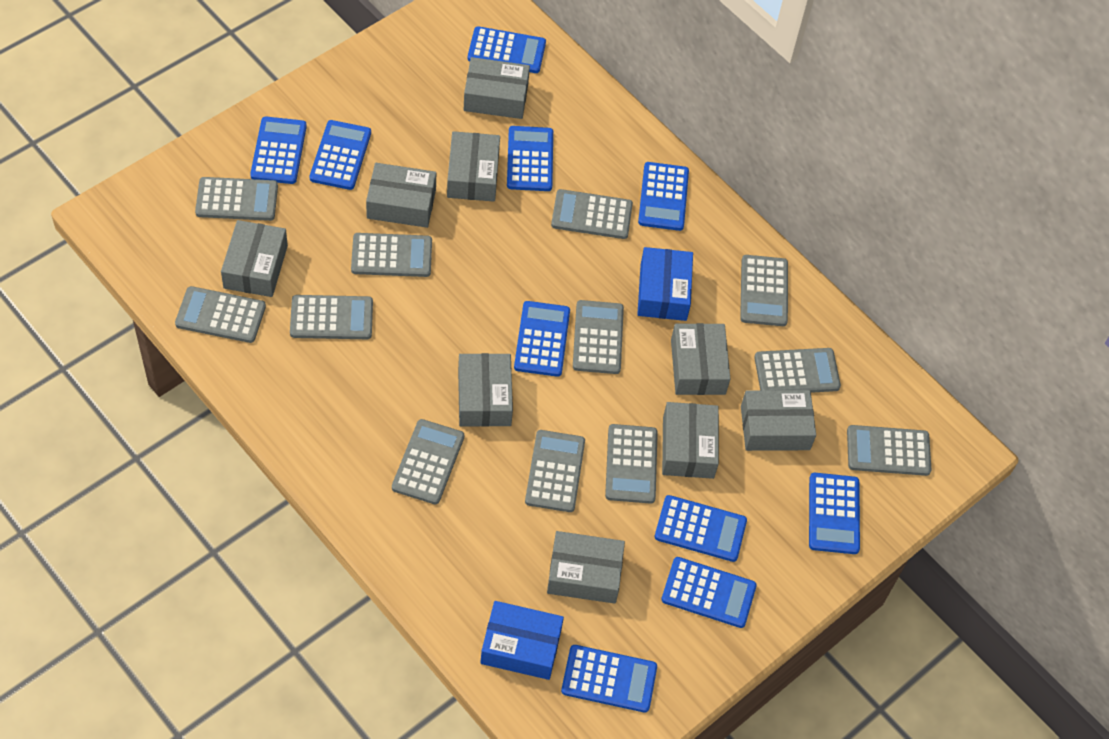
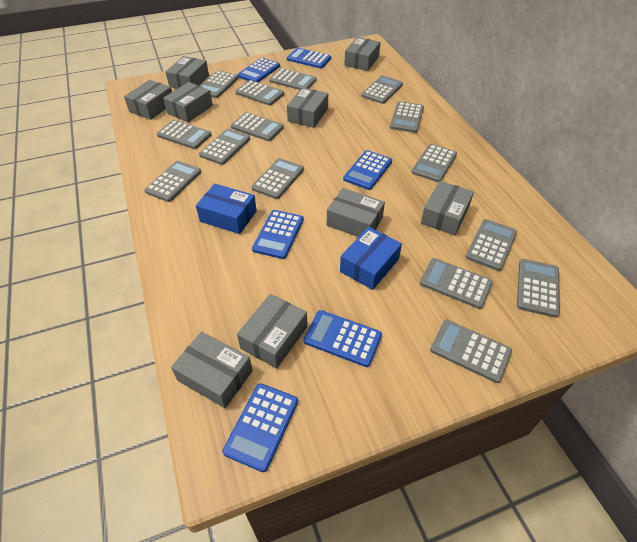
blue calculator: [250,117,307,184] [310,120,371,190] [468,26,546,73] [507,126,553,191] [514,301,570,377] [561,645,657,713] [638,162,689,231] [655,495,747,562] [661,557,757,628] [809,473,860,554] = 10 -> [222,383,298,472] [238,58,280,82] [252,210,304,259] [287,48,331,68] [303,310,382,367] [343,150,392,190] = 6
grey calculator: [175,286,266,343] [195,177,278,221] [290,295,373,339] [351,233,432,277] [392,419,464,504] [525,430,585,512] [551,189,633,239] [573,300,624,374] [605,424,658,504] [740,255,788,326] [754,348,841,393] [847,425,932,476] = 12 -> [144,161,201,202] [157,120,212,149] [199,129,250,165] [201,71,238,98] [231,112,284,141] [235,80,284,106] [252,158,304,199] [269,68,316,90] [361,76,403,104] [390,101,424,133] [411,144,457,182] [420,258,493,309] [430,320,512,383] [466,219,517,271] [517,259,560,318] = 15

